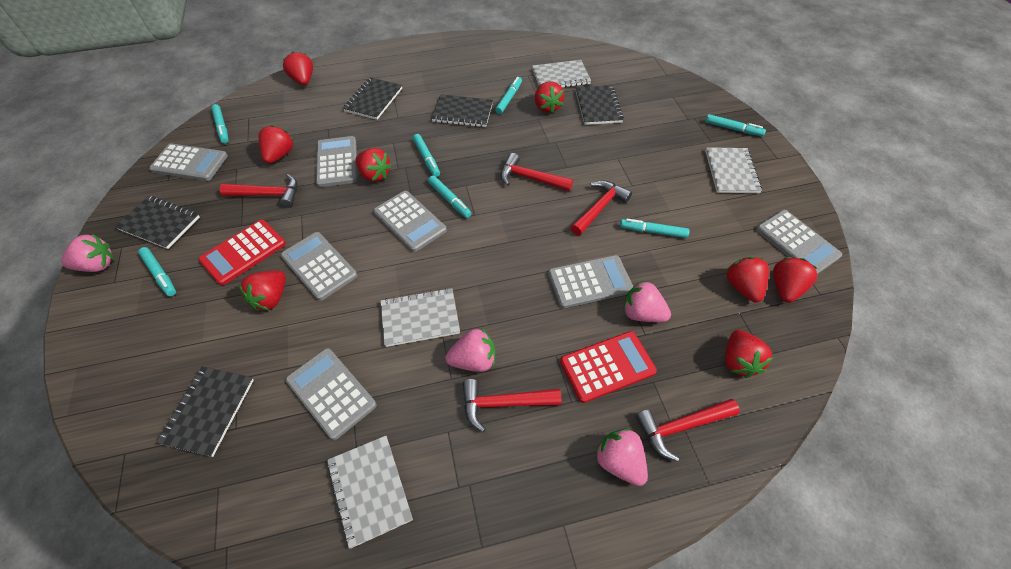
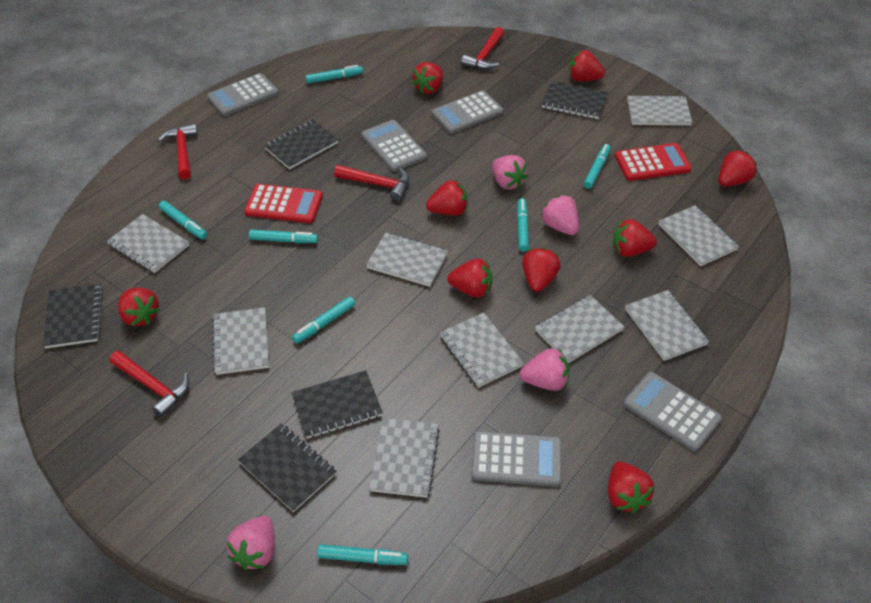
grey calculator: [149,143,228,181] [281,232,357,301] [285,348,377,440] [316,136,358,187] [373,191,447,252] [548,255,633,309] [756,210,842,274] = 7 -> [207,73,279,116] [361,120,427,172] [432,90,503,134] [471,431,562,487] [623,372,722,451] = 5
grey notebook: [327,436,413,548] [380,288,460,347] [532,60,591,87] [705,147,762,193] = 4 -> [107,214,189,273] [212,307,269,375] [366,233,448,287] [369,418,440,498] [440,313,524,387] [535,295,624,363] [625,290,709,361] [627,95,692,126] [658,205,739,266] = 9
red hammer: [220,174,298,208] [463,379,561,432] [501,153,573,191] [570,180,632,236] [636,399,740,462] = 5 -> [110,351,189,418] [158,124,198,180] [334,165,409,201] [461,27,504,70] = 4
red strawberry: [239,271,286,311] [259,125,294,164] [283,51,313,85] [355,148,392,182] [535,82,564,113] [725,330,773,378] [726,257,769,302] [773,257,817,303] = 8 -> [118,288,160,327] [412,62,443,94] [426,180,468,216] [447,259,492,298] [522,247,561,292] [569,50,605,81] [608,462,654,513] [613,219,657,257] [719,150,757,187] = 9

